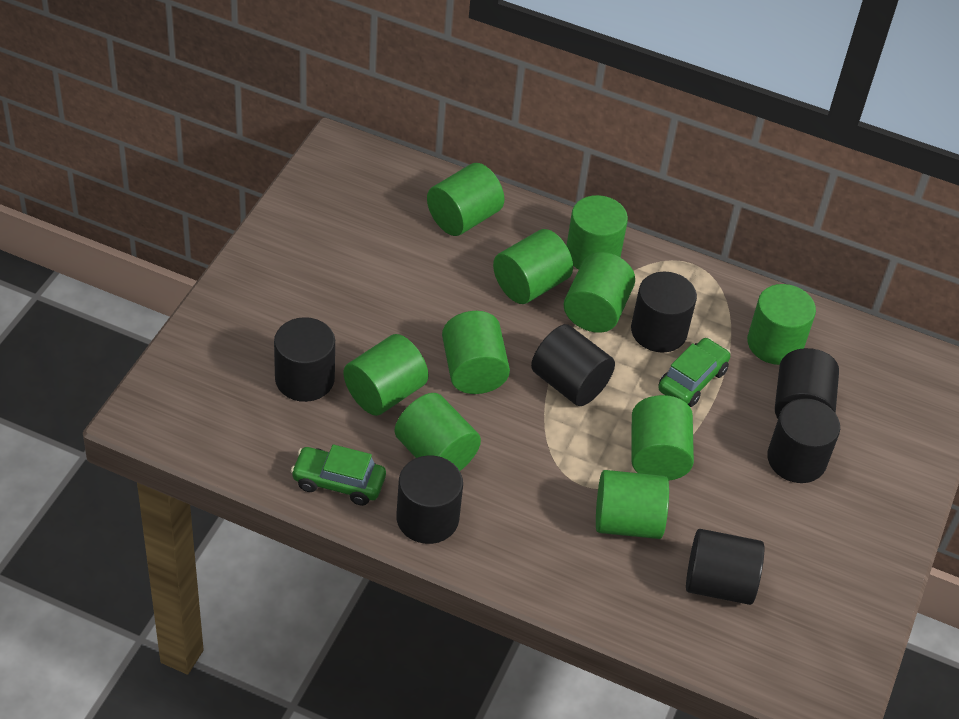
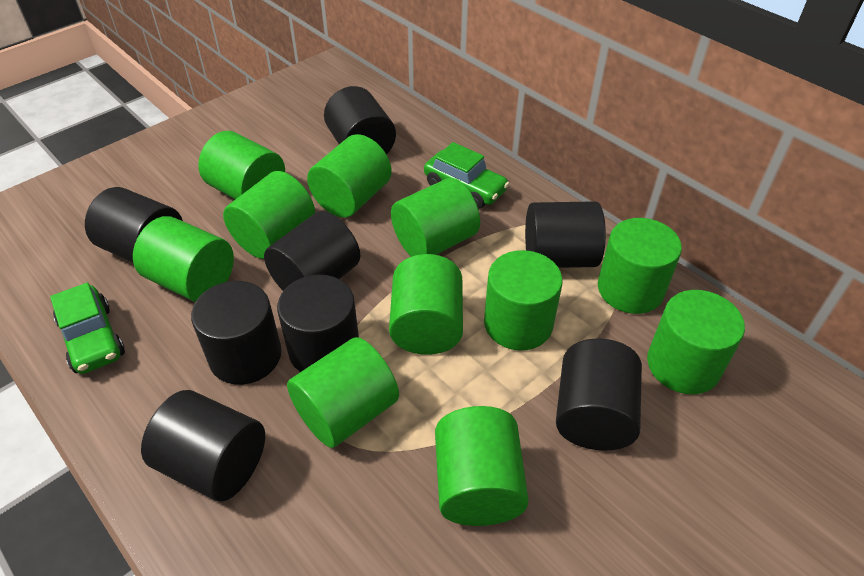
black cylinder: [274,317,335,402] [396,455,463,544] [531,324,615,406] [631,271,697,353] [686,529,765,605] [767,398,840,483] [775,348,839,418] = 7 -> [85,187,183,262] [141,390,265,501] [191,281,281,385] [264,211,360,291] [277,275,359,372] [324,86,396,154] [525,201,606,268] [556,338,642,451] = 8
green cylinder: [344,334,429,416] [394,393,481,471] [427,163,505,236] [442,311,510,394] [493,229,573,304] [564,252,635,333] [566,195,628,269] [596,470,669,539] [631,395,694,481] [747,284,816,365] = 10 -> [133,216,234,302] [198,131,285,199] [223,171,315,259] [287,337,399,448] [307,134,392,218] [389,254,463,355] [391,178,480,257] [435,406,529,526] [484,250,563,351] [598,218,682,314] [647,290,745,394] = 11

